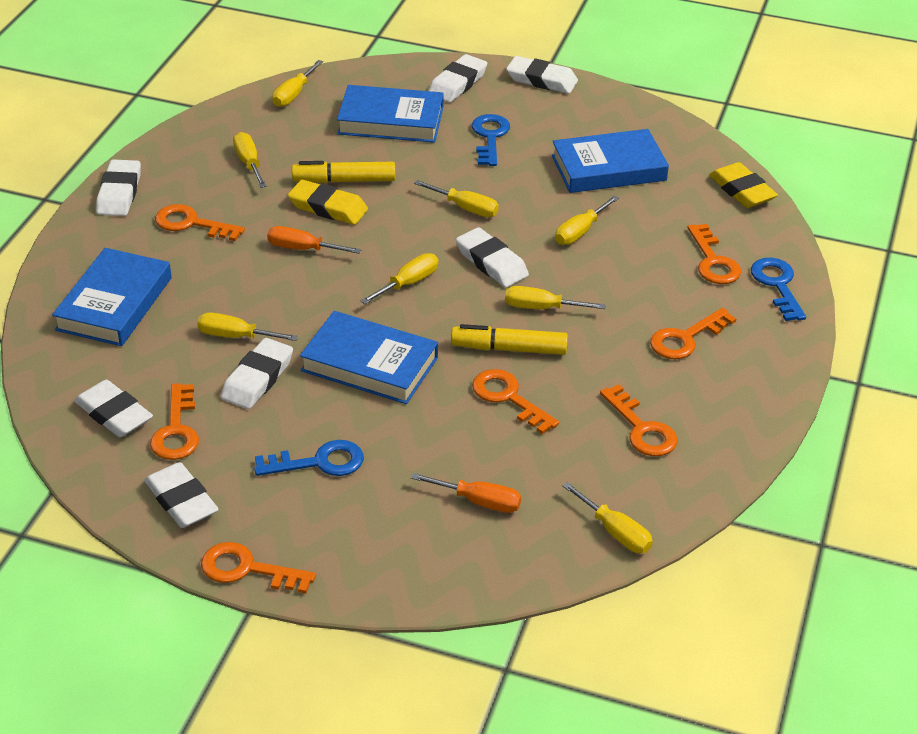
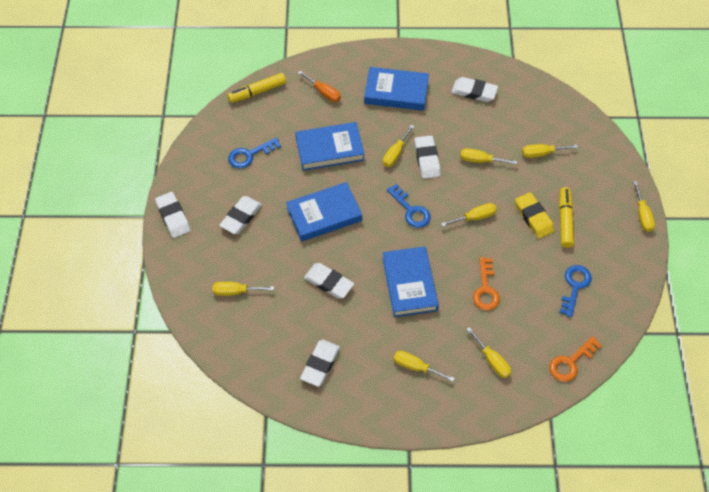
orange key: [150,383,199,460] [155,204,245,241] [201,542,316,594] [472,369,559,434] [600,384,678,456] [650,308,736,359] [687,224,741,284] = 7 -> [473,257,500,310] [550,336,602,382] = 2
orange screwdriver: [267,226,361,254] [411,473,521,513] = 2 -> [298,71,341,102] = 1
white eraser: [74,380,153,437] [96,159,141,216] [144,462,219,528] [221,338,293,409] [429,54,487,103] [456,227,529,287] [506,56,578,94] = 7 -> [155,192,191,238] [219,196,262,234] [300,339,340,387] [304,263,354,299] [414,135,441,179] [451,77,498,102] = 6
yellow eraser: [288,180,368,225] [709,162,778,208] = 2 -> [515,192,555,239] = 1

